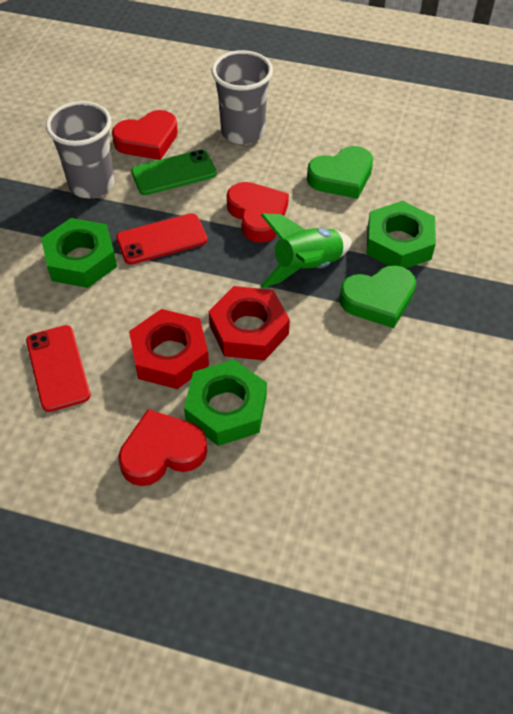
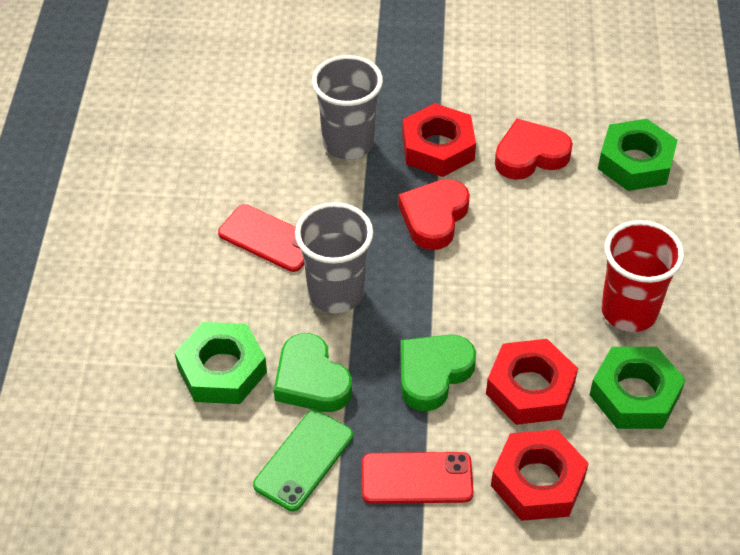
green rocket: [261,213,352,288] = 1 -> none = 0
red cup: none = 0 -> [601,220,684,332] = 1
red heart: [112,110,178,160] [118,409,207,486] [227,182,289,243] = 3 -> [398,179,470,250] [495,119,573,180] = 2
red nut: [129,309,209,389] [209,286,290,360] = 2 -> [402,103,476,177] [486,339,578,425] [491,429,589,521] = 3

